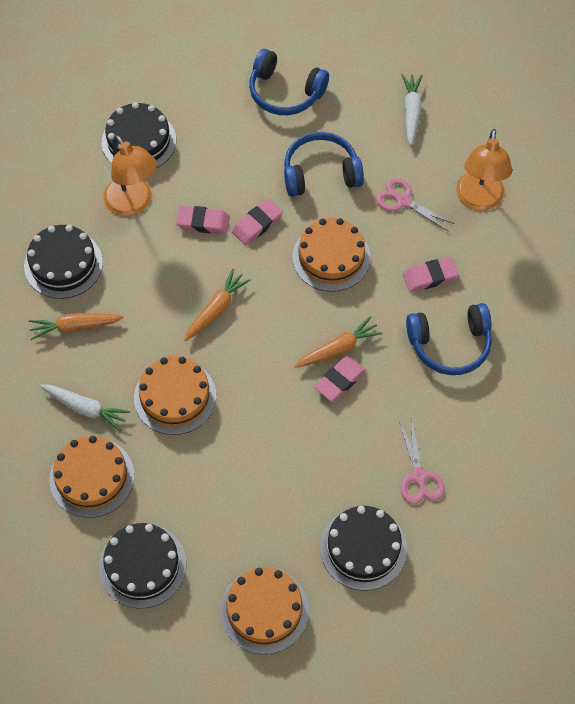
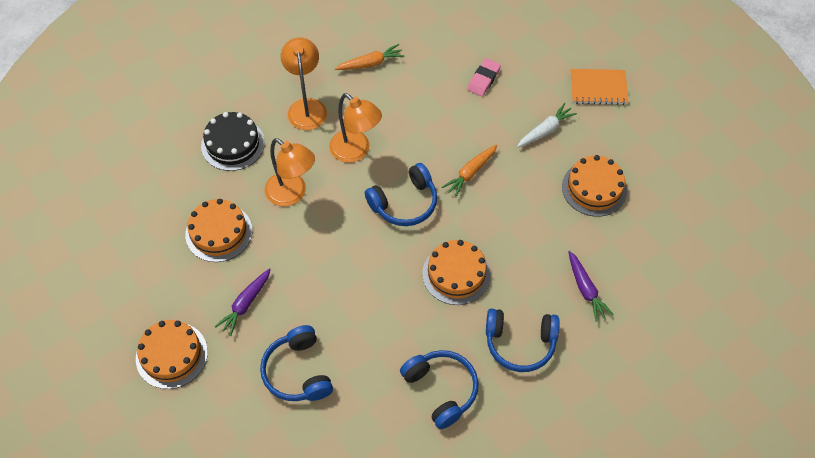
black cake: [24,225,103,299] [99,523,186,608] [102,102,176,168] [320,506,407,591] = 4 -> [201,112,265,171] = 1
blue headphones: [249,49,329,115] [284,132,364,196] [406,303,492,375] = 3 -> [260,325,333,401] [365,163,437,226] [400,350,479,429] [486,309,560,372] = 4
orange carrot: [29,313,124,340] [185,269,251,341] [295,316,383,368] = 3 -> [335,44,404,70] [442,145,497,198] = 2
orange lamp: [103,135,157,216] [456,129,512,211] = 2 -> [265,138,315,206] [281,38,327,130] [329,93,382,163] = 3
orange notebook: none = 0 -> [570,69,629,105] = 1
pink eraser: [176,206,230,234] [232,199,283,245] [314,356,366,402] [403,257,459,292] = 4 -> [467,58,501,96] = 1
pink scissors: [376,178,455,232] [399,421,445,504] = 2 -> none = 0
purple carrot: none = 0 -> [214,268,271,336] [568,251,614,322] = 2
white carrot: [40,384,131,431] [402,74,423,145] = 2 -> [517,103,577,147] = 1

